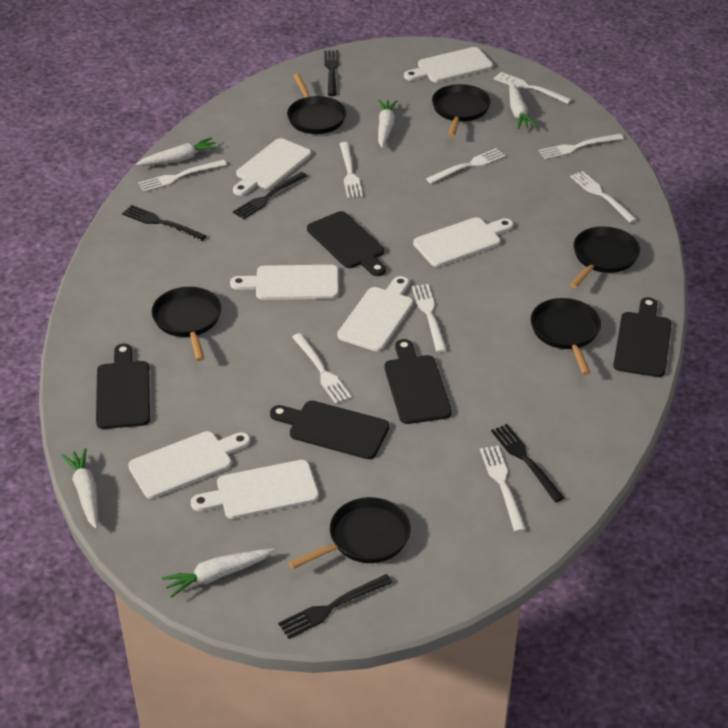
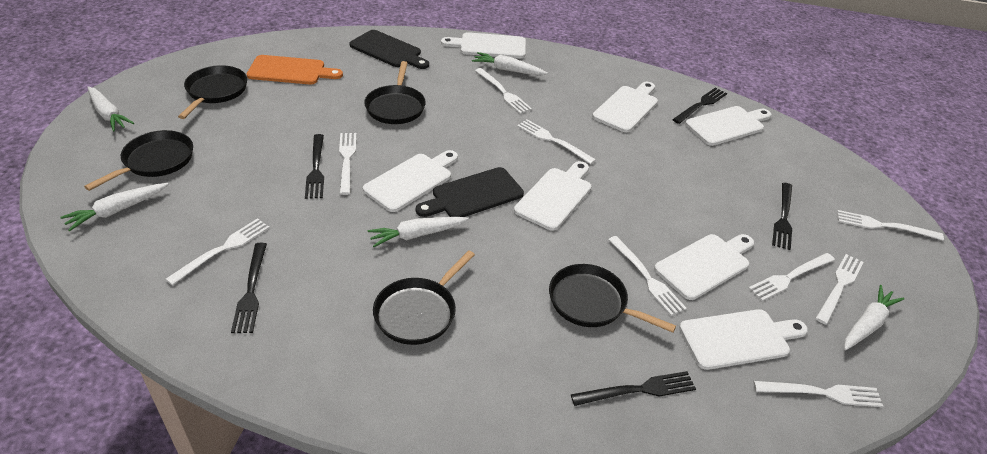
black cutting board: [96,344,150,429] [270,401,390,459] [307,211,386,276] [384,339,452,424] [613,297,672,377] = 5 -> [349,30,429,69] [416,167,524,217] = 2
black pan: [151,287,221,361] [287,73,346,134] [289,497,411,569] [432,84,491,137] [531,298,601,375] [570,226,640,288] = 6 -> [84,130,193,191] [178,65,247,119] [364,61,426,124] [373,250,475,345] [549,264,676,333] = 5
orange cutting board: none = 0 -> [247,55,343,85] = 1

